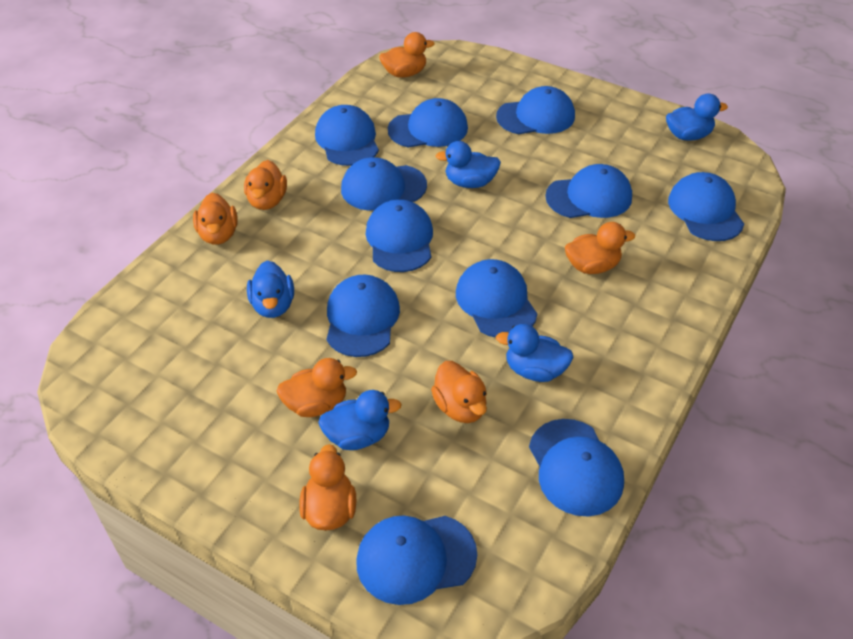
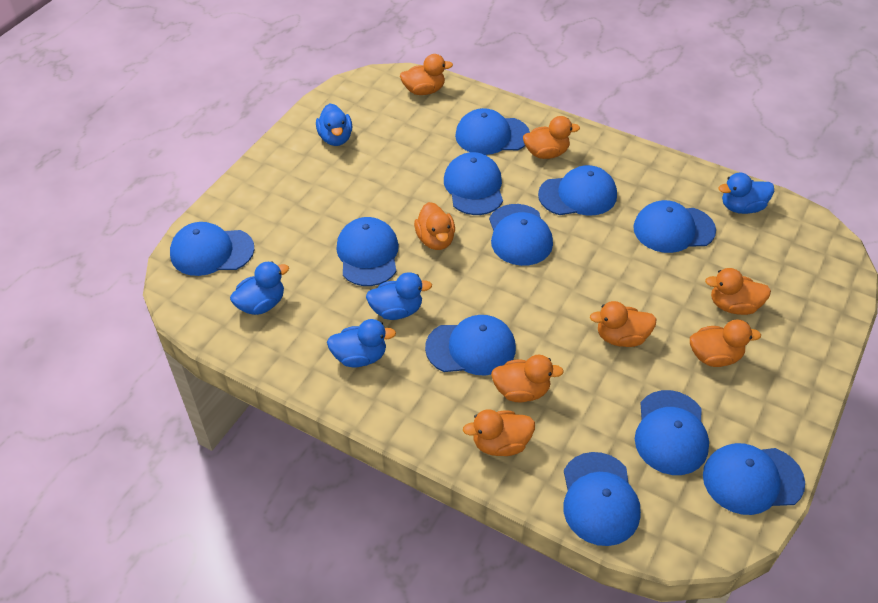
orange duck: [193,193,238,245] [244,160,287,210] [277,358,357,417] [299,444,356,530] [379,32,435,78] [431,361,487,423] [565,222,635,274] = 7 -> [400,54,453,95] [414,202,455,250] [463,409,535,456] [491,355,564,402] [523,116,580,159] [590,301,657,347] [690,319,761,367] [705,268,771,315] = 8

